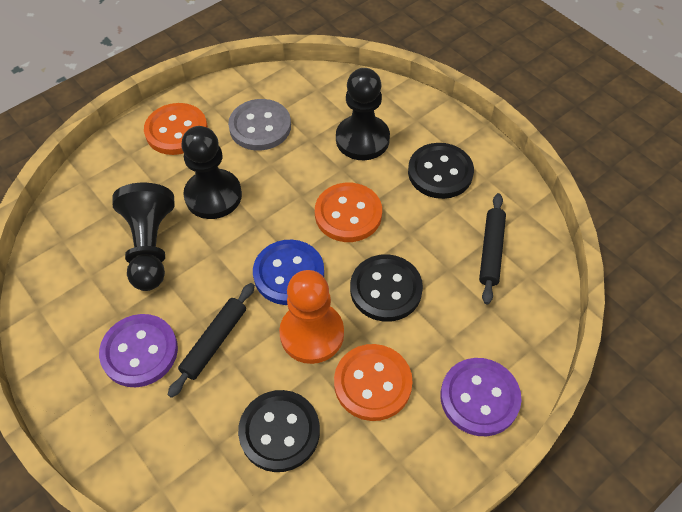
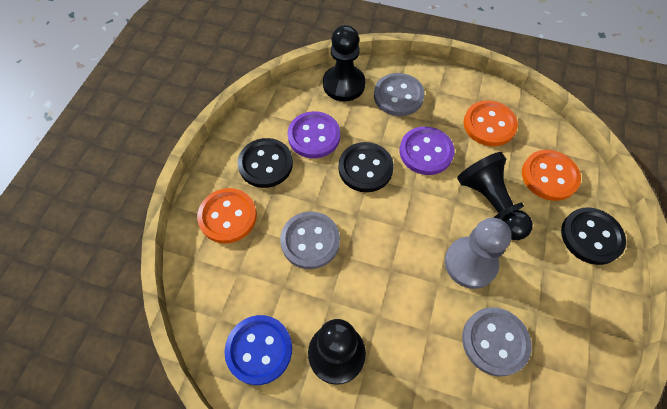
black rolling pin: [168,283,255,398] [479,193,506,304] = 2 -> none = 0
grey button: [228,99,291,151] = 1 -> [280,211,340,269] [374,73,425,116] [462,307,532,377] = 3
grey pawn: none = 0 -> [445,218,512,289] = 1
orange pawn: [279,270,344,364] = 1 -> none = 0

